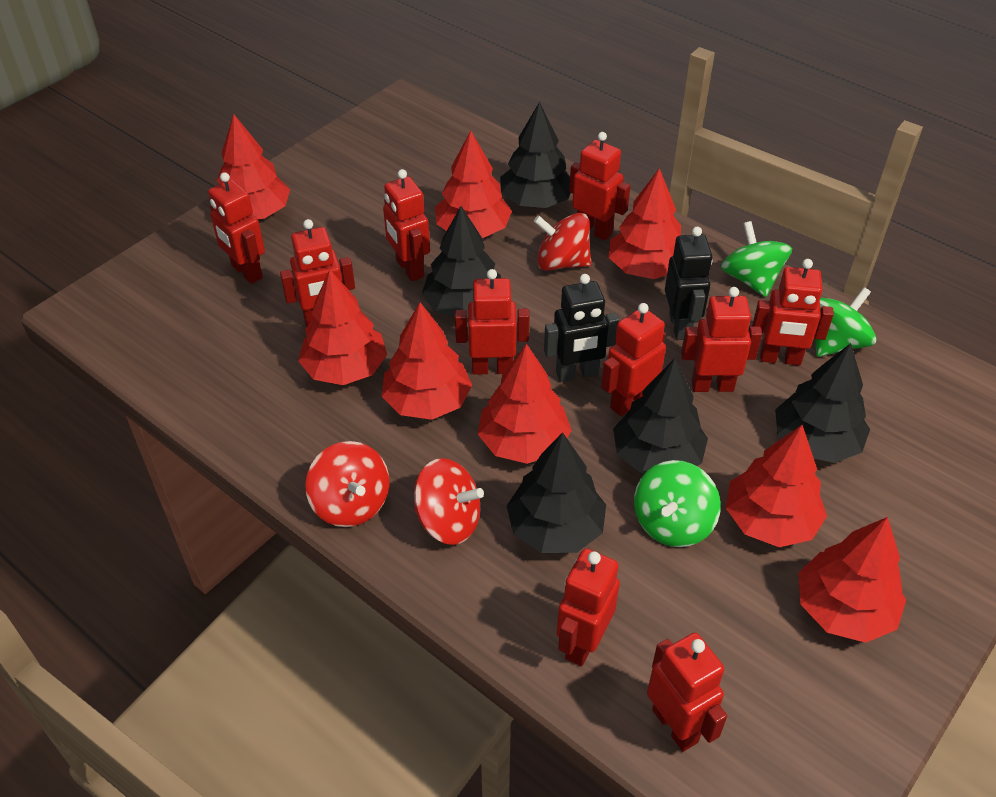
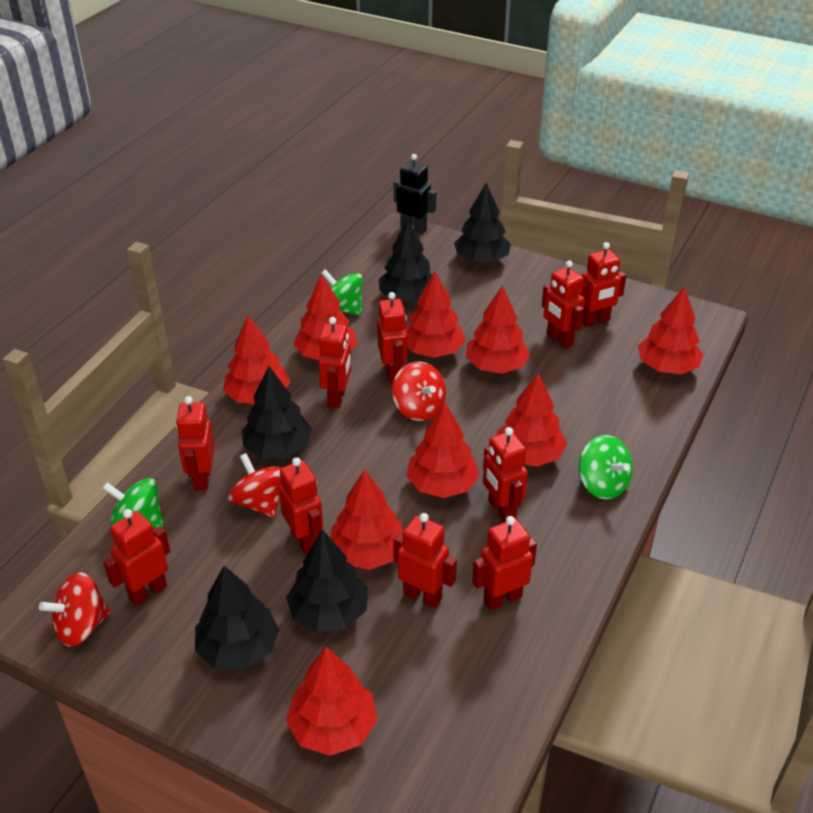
black robot: [544,274,619,382] [665,227,712,340] = 2 -> [394,154,436,234] = 1
red tree: [217,114,290,219] [298,269,387,385] [382,302,472,420] [435,131,512,238] [478,344,572,464] [609,168,681,279] [726,425,827,547] [798,517,906,643] = 8 -> [223,316,291,404] [286,647,377,756] [293,274,357,360] [330,470,404,570] [405,271,466,358] [406,403,480,498] [466,286,531,374] [497,373,567,467] [638,286,703,374] = 9

